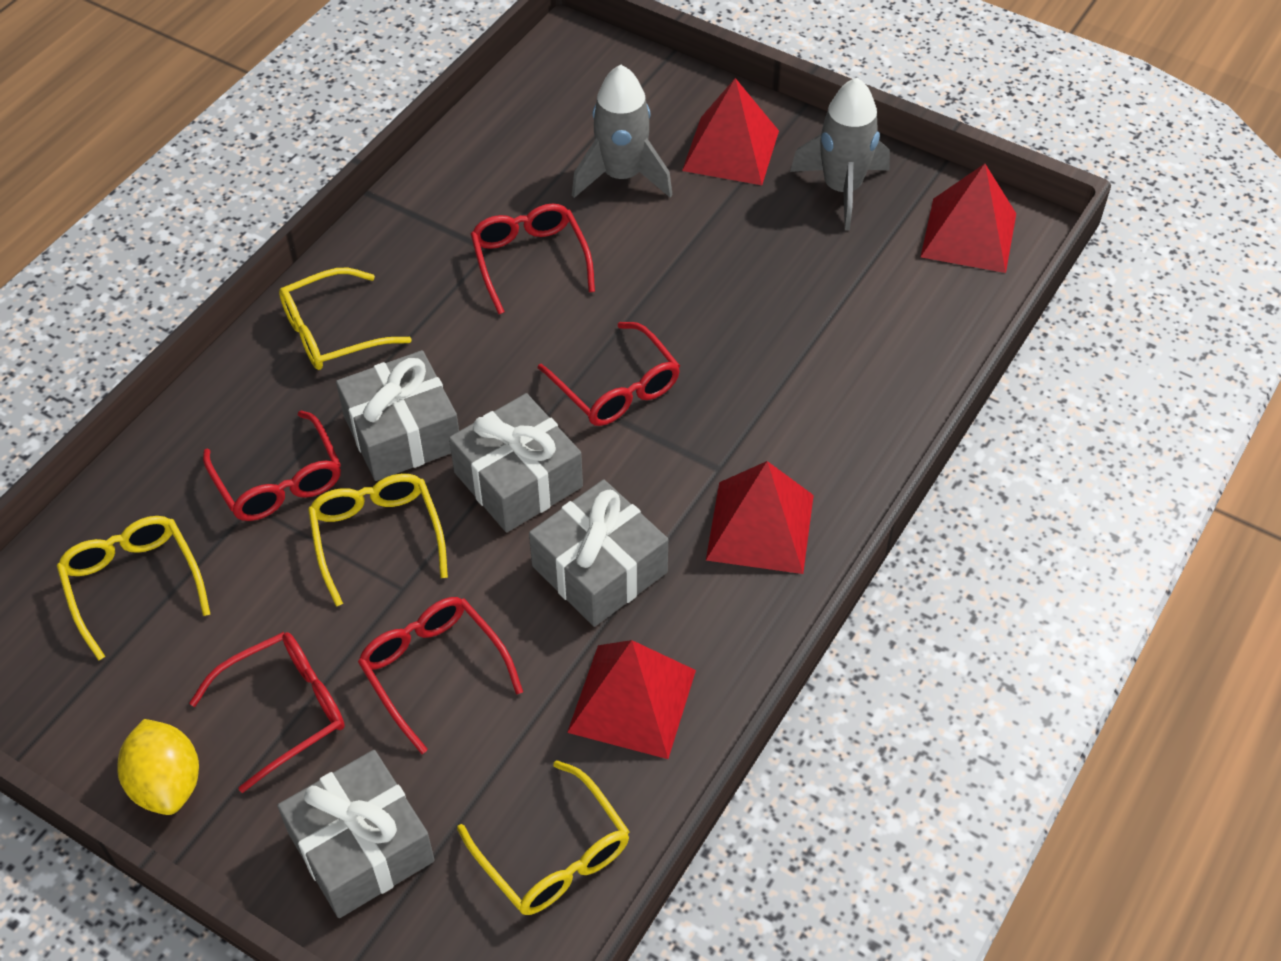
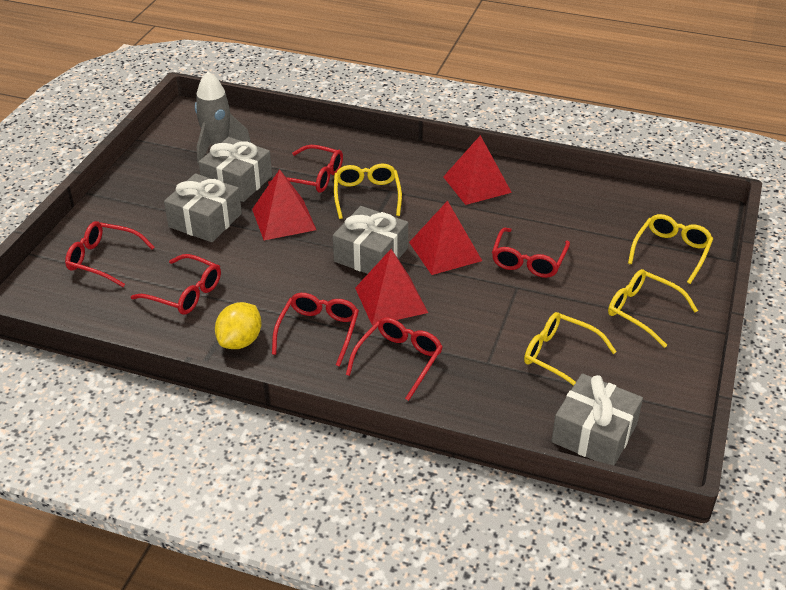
grey rocket: [572,65,673,198] [790,78,890,230] = 2 -> [195,72,251,163] = 1
red glasses: [189,632,345,793] [203,410,341,521] [358,597,523,754] [471,203,595,314] [538,322,680,426] = 5 -> [65,221,155,287] [131,254,221,315] [268,145,343,193] [272,293,359,367] [346,318,443,401] [492,228,570,278] = 6

